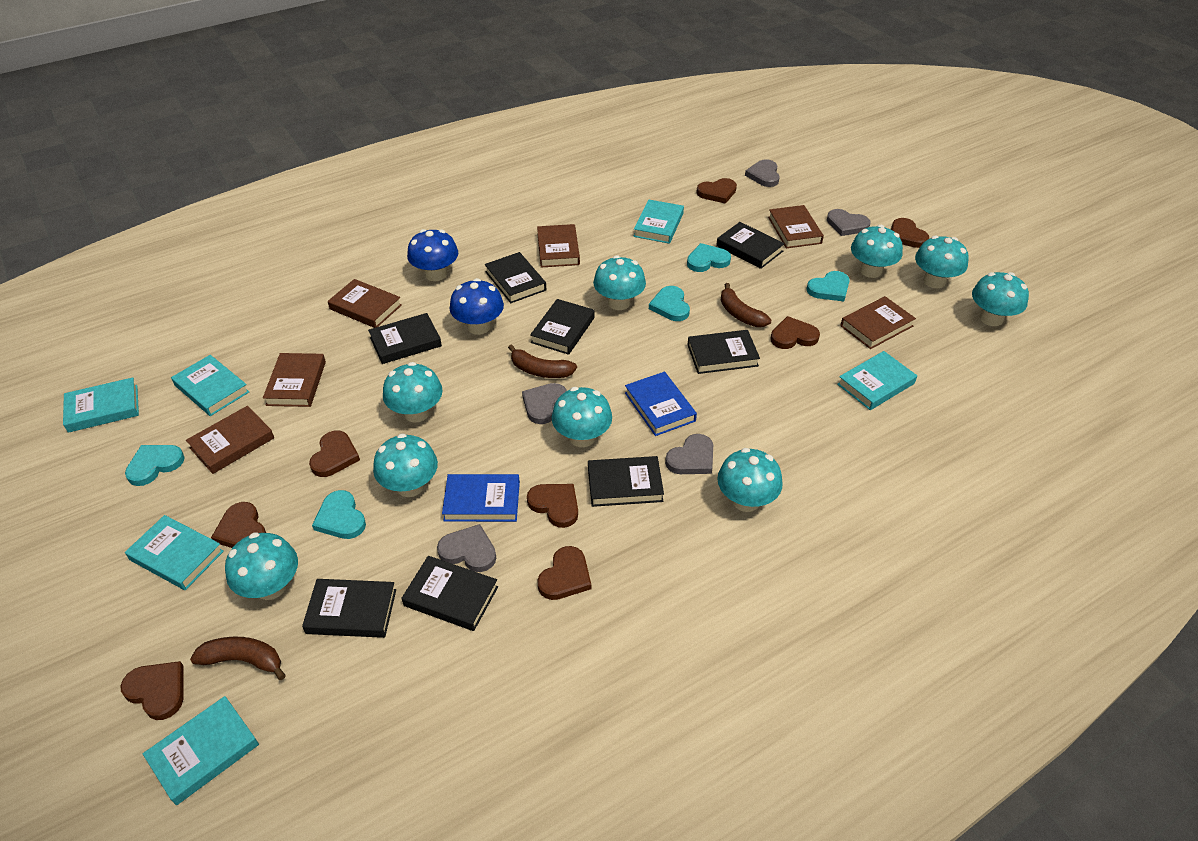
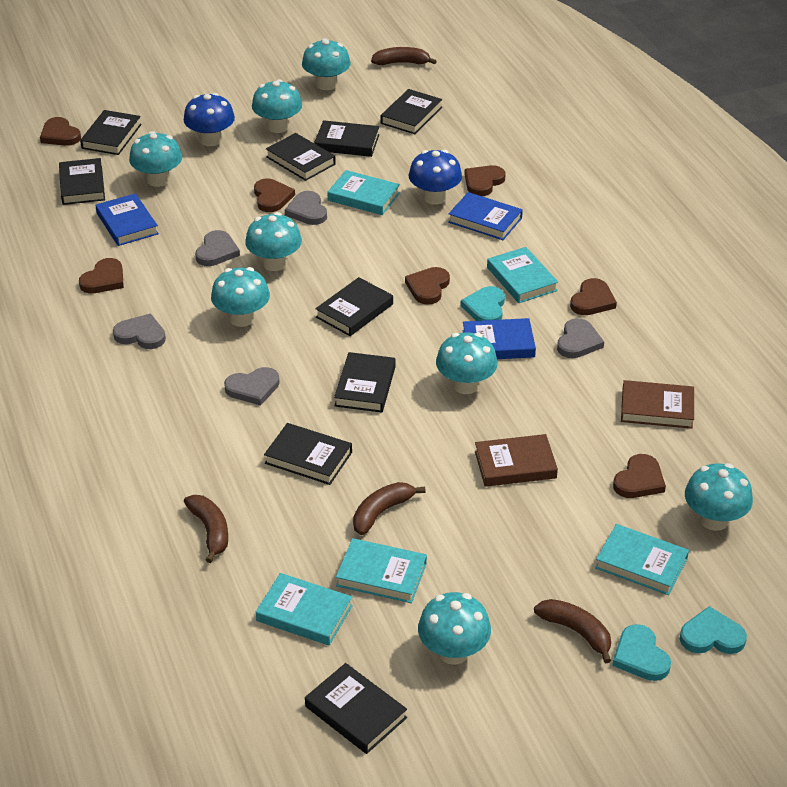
black book: [302,579,396,638] [368,313,442,364] [402,556,498,631] [484,252,546,303] [530,299,595,355] [588,456,664,507] [687,330,760,374] [716,222,785,269] = 8 -> [59,158,105,205] [80,110,142,155] [264,423,352,485] [266,133,336,181] [305,663,407,754] [315,120,379,157] [315,277,393,336] [334,352,396,412] [381,89,442,134] = 9
blue book: [442,474,520,522] [625,372,697,436] = 2 -> [95,193,159,246] [448,192,523,240] [462,318,536,359] = 3
brown banana: [190,637,286,680] [508,344,577,378] [721,283,772,327] = 3 -> [184,495,228,563] [353,482,426,535] [371,47,437,65] [534,599,611,663] = 4
brown book: [186,406,274,474] [263,353,326,407] [328,279,402,328] [537,224,580,268] [768,205,824,248] [840,296,916,349] = 6 -> [475,434,558,487] [621,380,694,429] = 2
brown heart: [120,661,184,720] [211,502,266,548] [309,431,360,477] [527,484,578,528] [537,546,591,600] [696,178,737,204] [770,316,820,349] [891,218,929,248] = 8 -> [40,117,81,146] [79,258,124,293] [254,178,295,212] [405,267,450,305] [464,165,506,196] [570,278,617,315] [613,454,666,498] = 7
turquoise book: [63,377,139,433] [125,515,224,590] [143,696,259,805] [171,355,249,416] [633,199,684,244] [837,351,917,410] = 6 -> [256,573,353,645] [328,170,400,215] [336,538,427,603] [487,247,558,303] [595,524,689,595] = 5
turquoise heart: [125,445,185,486] [312,490,366,539] [649,286,690,321] [687,243,731,272] [807,271,850,301] = 5 -> [460,286,505,321] [612,624,671,681] [680,606,747,654] = 3
turquoise mushroom: [225,532,298,600] [373,433,438,497] [383,362,443,423] [552,387,612,447] [593,255,646,310] [717,448,783,512] [851,225,903,278] [915,235,969,289] [972,272,1029,326] = 9 -> [129,131,182,187] [211,267,270,327] [245,212,302,271] [252,79,302,133] [302,38,351,90] [418,592,491,665] [436,332,498,394] [685,463,753,531] = 8

